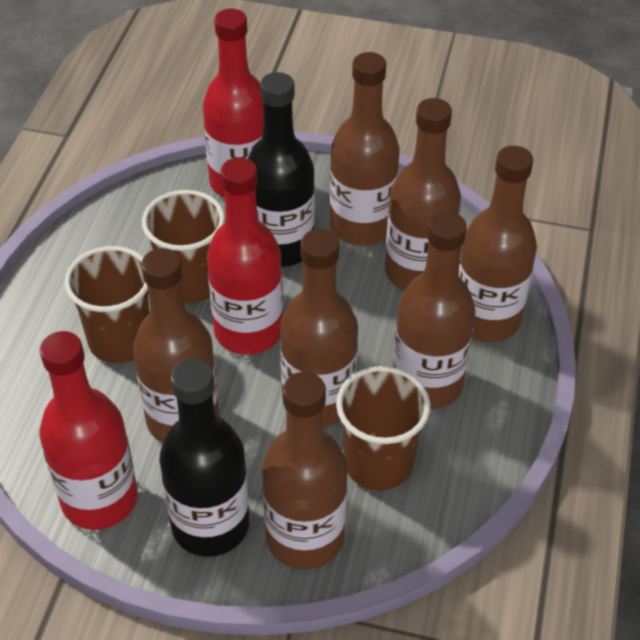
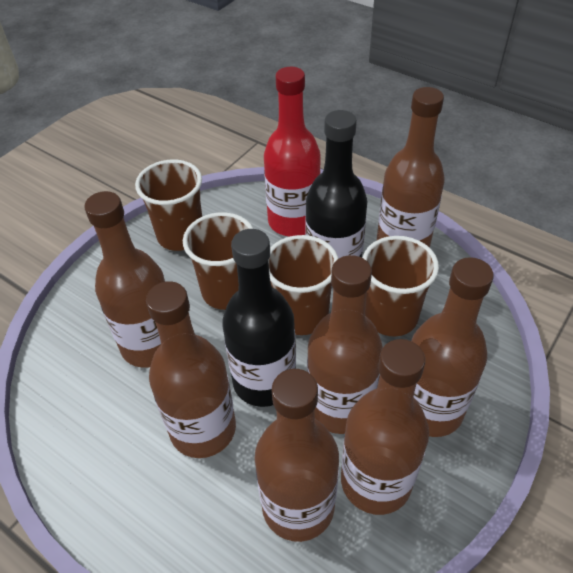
brown cup: [64,246,150,363] [142,190,225,304] [336,366,430,491] = 3 -> [135,160,202,251] [183,212,253,310] [268,235,339,335] [363,236,439,336] = 4
red bottle: [39,331,138,530] [203,9,263,198] [207,157,283,355] = 3 -> [264,67,321,236] = 1

